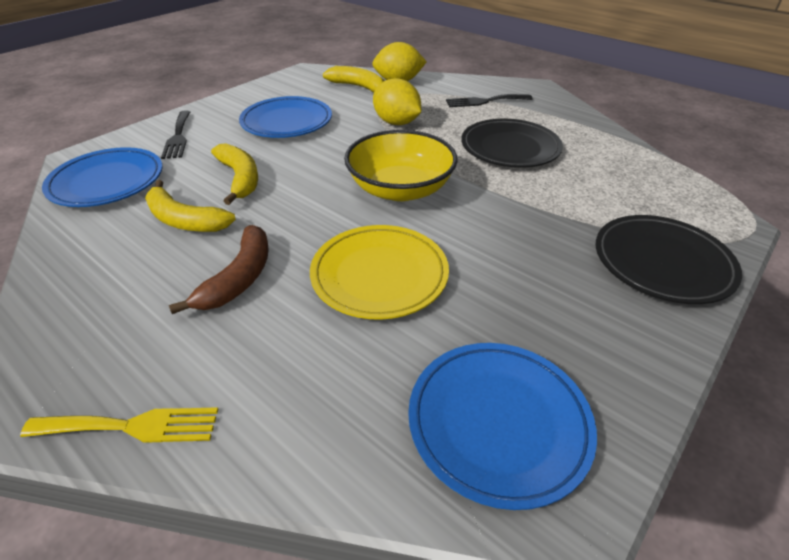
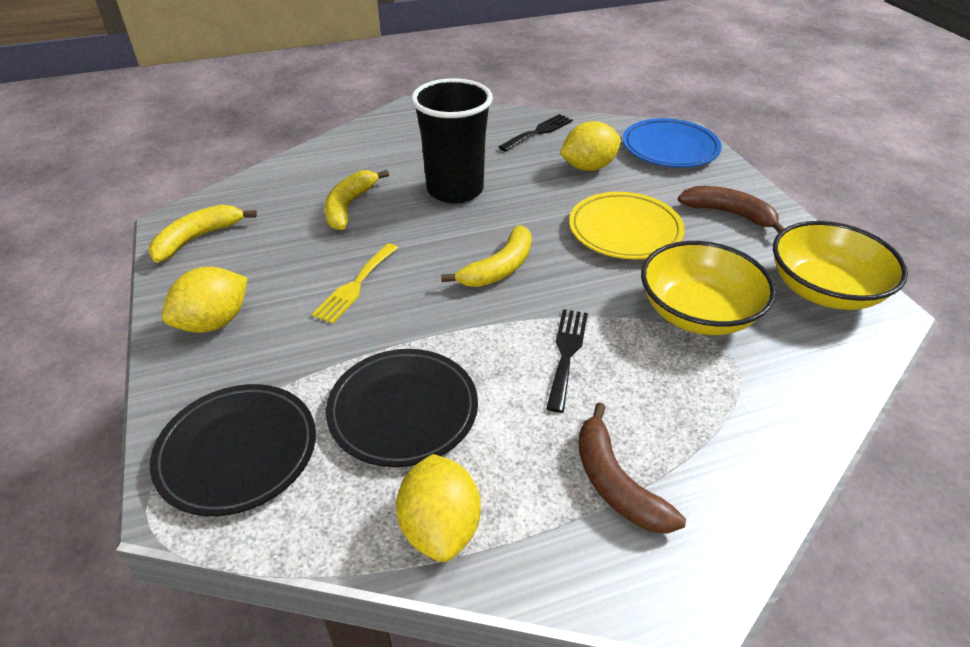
black cup: none = 0 -> [411,78,493,203] = 1
blue plate: [42,147,163,207] [239,96,332,138] [408,343,597,510] = 3 -> [622,118,722,168] = 1
brown banana: [169,225,269,314] = 1 -> [578,403,686,534] [678,186,785,233] = 2
yellow bowl: [344,130,458,201] = 1 -> [641,241,776,335] [773,221,908,310] = 2
yellow lemon: [372,42,427,81] [373,78,421,125] = 2 -> [162,267,248,333] [396,454,481,562] [560,121,621,171] = 3

